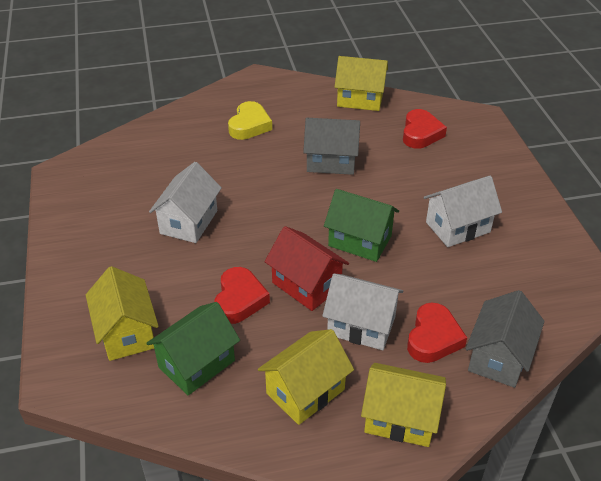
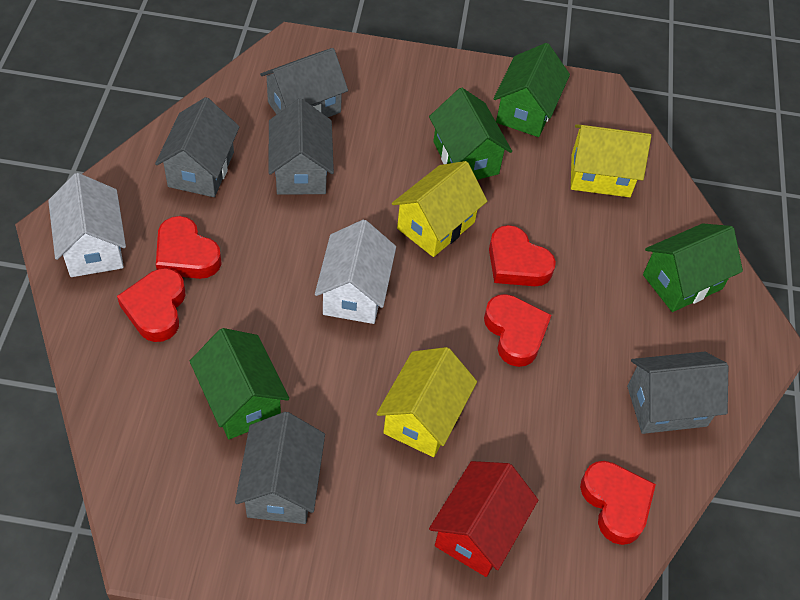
green house: [146,302,240,395] [324,189,399,262] = 2 -> [190,328,289,439] [429,88,512,180] [493,43,570,137] [643,223,743,312] = 4
grey house: [303,118,360,175] [466,290,545,388] = 2 -> [155,97,240,197] [235,412,325,524] [260,48,348,117] [268,98,334,195] [627,352,728,434] = 5
red heart: [214,267,270,324] [403,109,447,149] [407,303,467,363] = 3 -> [117,268,185,342] [156,216,222,279] [484,294,551,367] [489,225,556,286] [580,461,656,545] = 5
white house: [149,162,222,243] [322,273,403,350] [424,176,502,247] = 3 -> [48,173,126,277] [315,220,396,324] = 2
yellow heart: [228,101,272,140] = 1 -> none = 0
yellow house: [86,266,159,361] [258,329,354,425] [335,56,388,111] [361,363,446,447] = 4 -> [376,347,477,457] [392,161,487,257] [571,124,651,197] = 3

